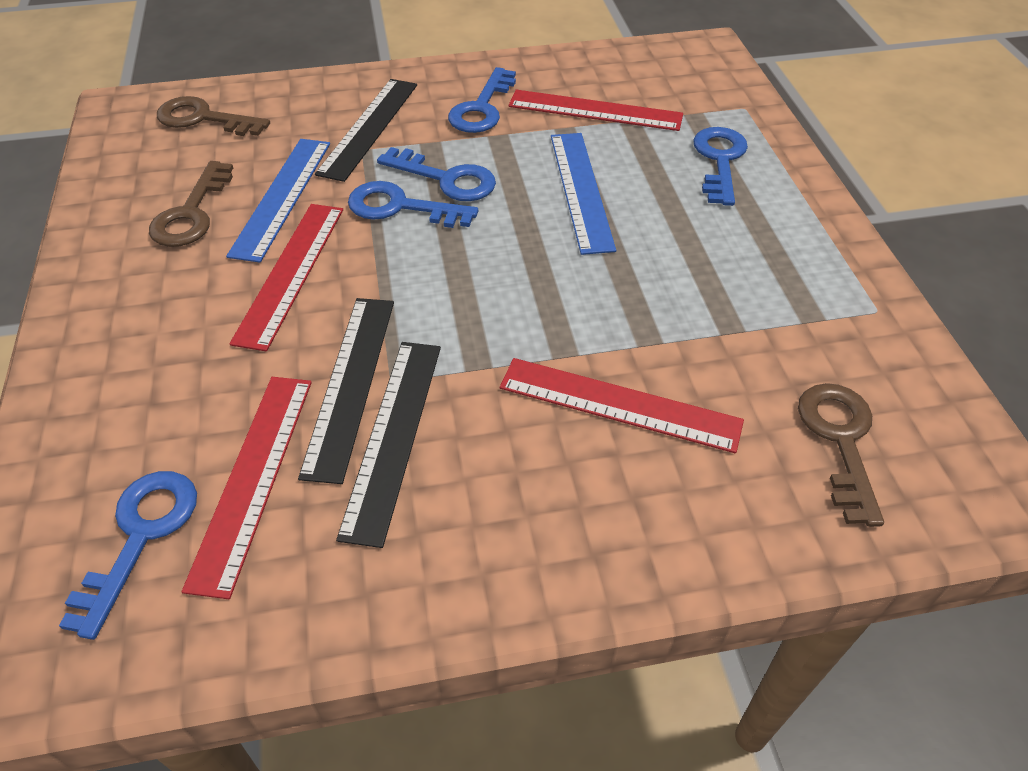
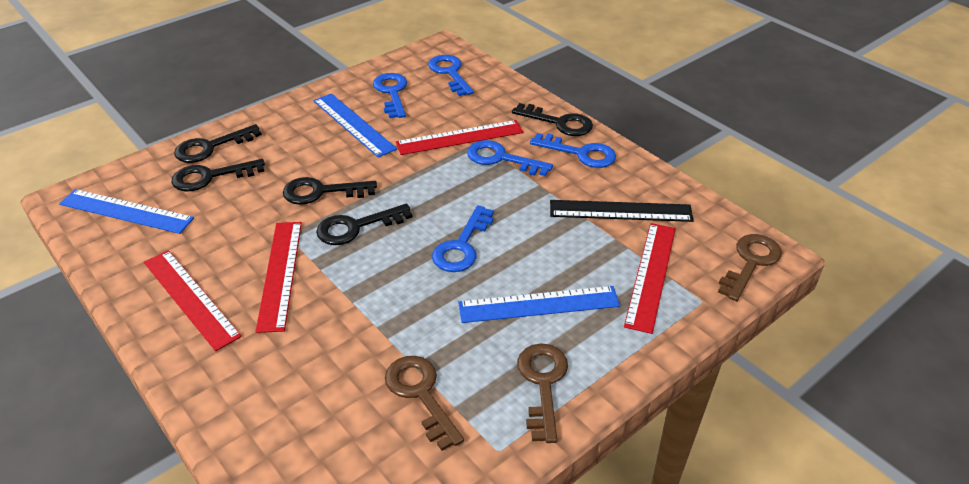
black key: none = 0 -> [171,159,265,191] [174,124,262,163] [283,177,377,205] [316,204,413,245] [512,103,593,136] = 5
black ruler: [298,298,394,484] [315,79,417,182] [336,342,441,548] = 3 -> [550,200,694,222] = 1
blue ruler: [226,139,330,263] [551,133,616,255] = 2 -> [59,189,194,234] [313,93,397,158] [458,286,620,323] = 3

